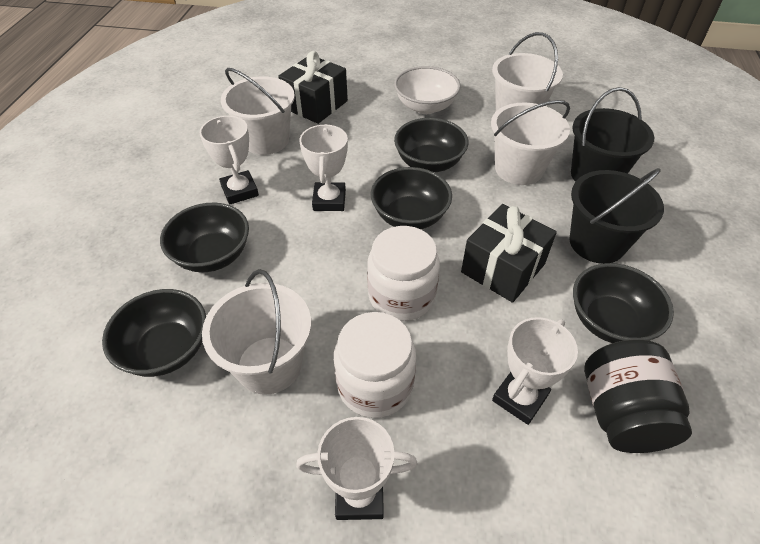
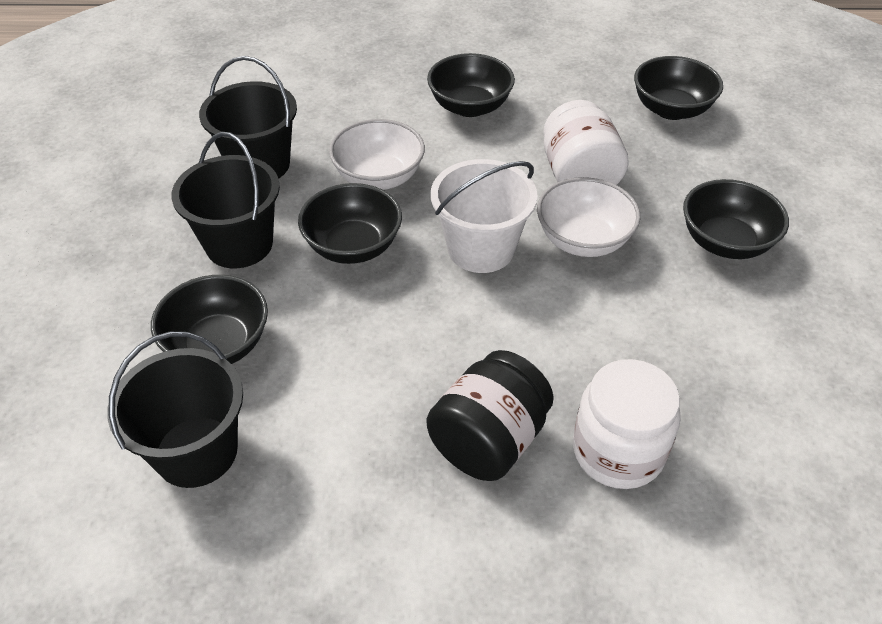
black bucket: [569,168,664,264] [571,87,654,182] = 2 -> [107,332,243,488] [171,132,280,268] [199,56,297,179] = 3
black gift: [278,51,348,124] [461,204,557,303] = 2 -> none = 0
white bowl: [394,66,461,114] = 1 -> [329,119,425,190] [537,177,640,257] = 2
white bucket: [202,269,311,395] [221,68,295,155] [491,100,570,185] [492,32,563,111] = 4 -> [431,159,538,273] = 1
white trophy: [199,116,259,205] [296,417,417,520] [299,124,348,211] [492,317,578,425] = 4 -> none = 0

